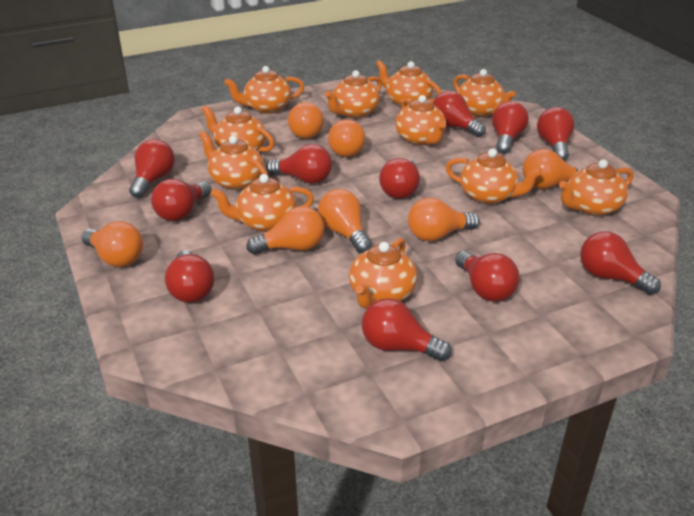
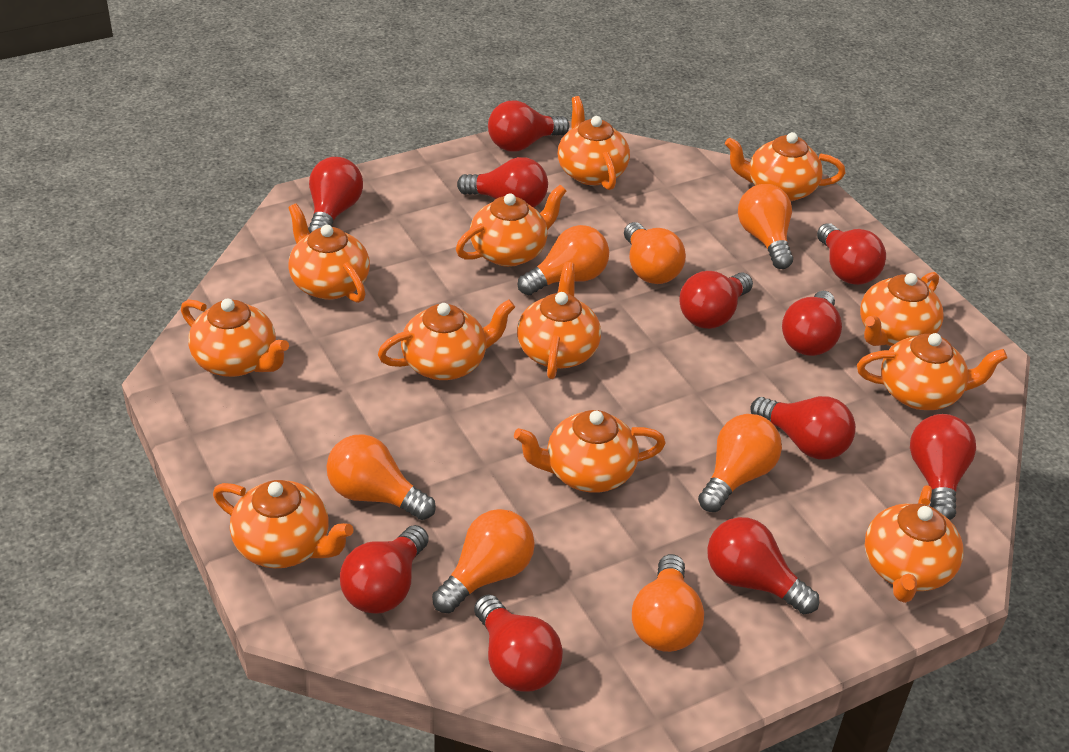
orange teapot: [199,131,268,190] [201,105,275,152] [210,174,314,232] [224,66,305,114] [325,70,382,118] [349,238,417,309] [376,60,442,107] [395,95,446,146] [445,149,542,204] [453,69,516,117] [559,160,633,216] = 11 -> [181,299,289,377] [213,480,354,568] [288,203,370,303] [378,300,515,380] [456,185,566,267] [514,410,666,493] [517,262,601,379] [558,96,630,190] [725,132,845,201] [857,333,1008,410] [860,272,944,347] [865,485,964,603] = 12

